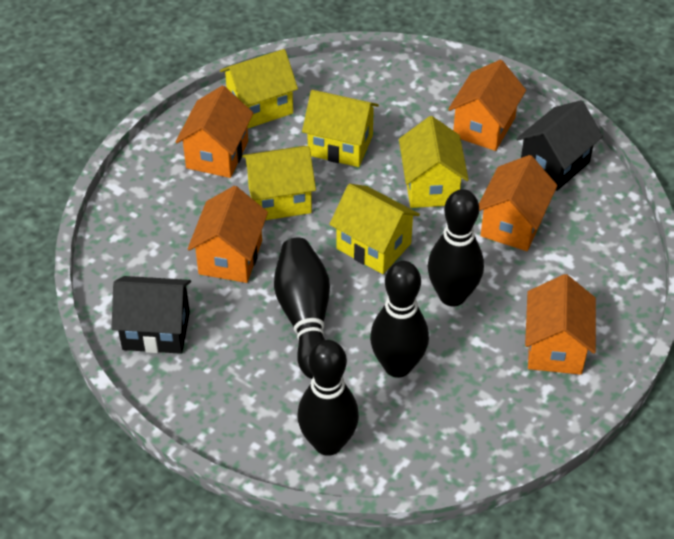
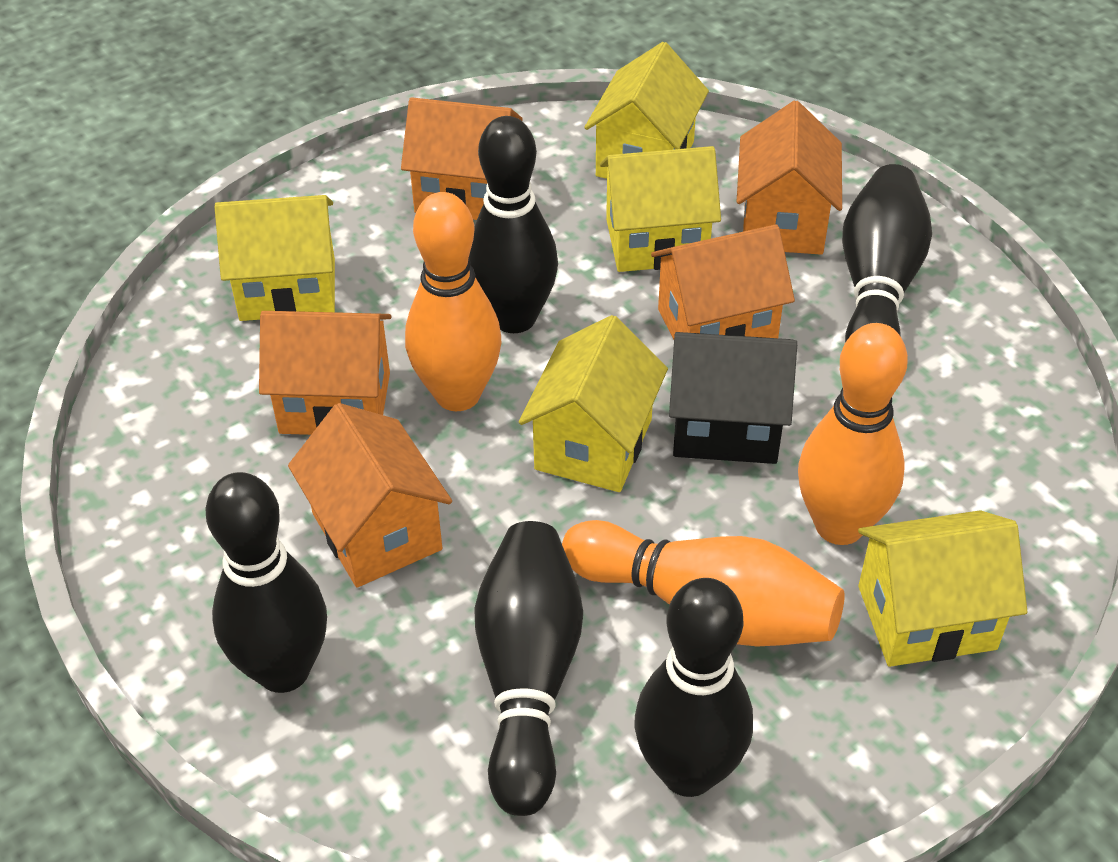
black bowling pin: [274,238,330,379] [297,340,359,456] [370,261,429,378] [428,189,484,307] = 4 -> [206,472,327,693] [469,116,558,333] [474,521,583,816] [634,578,753,797] [842,164,932,342] = 5
black house: [111,276,191,354] [516,100,603,191] = 2 -> [669,332,797,464] = 1
orange bowling pin: none = 0 -> [405,192,501,411] [562,520,845,647] [798,323,908,545] = 3

